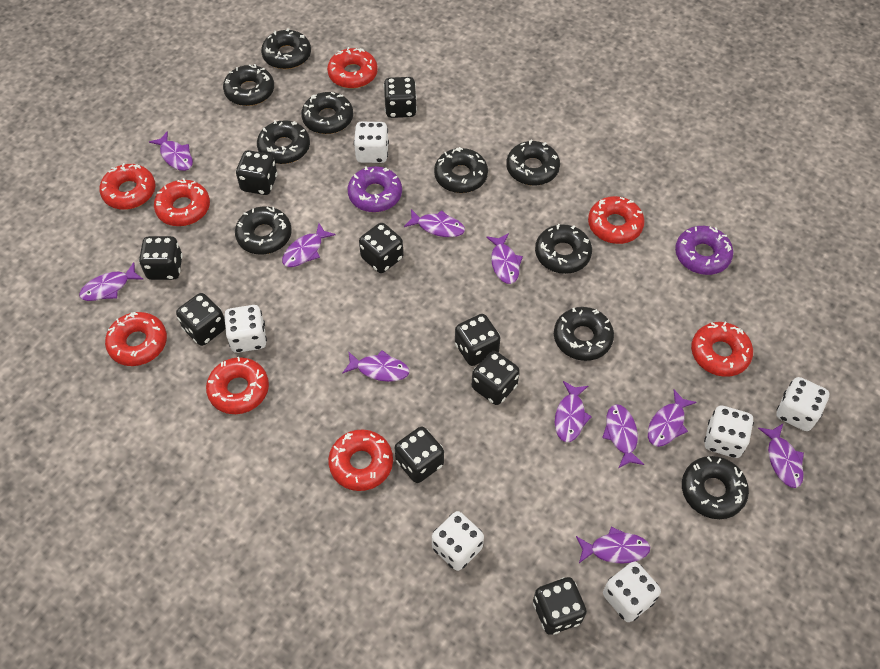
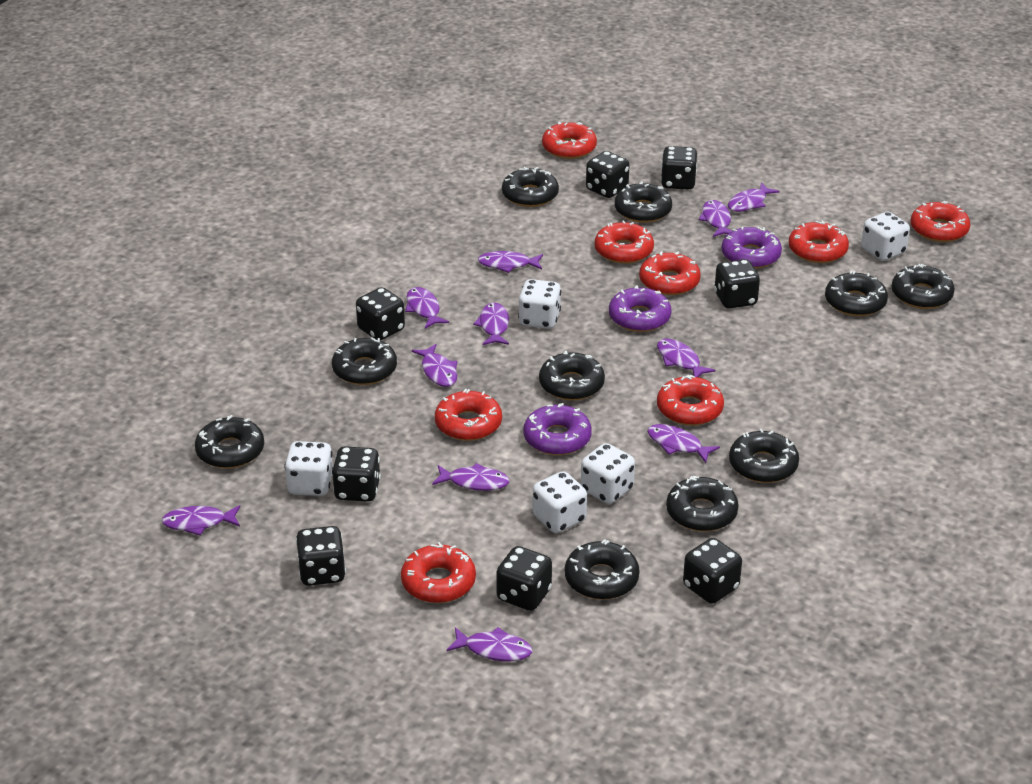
black dice: [139,236,183,280] [176,293,225,346] [236,150,277,195] [359,223,403,273] [383,77,417,118] [395,427,444,483] [455,314,500,366] [472,351,520,405] [533,577,587,635] = 9 -> [296,526,346,586] [332,447,381,502] [356,287,405,340] [496,546,552,611] [586,151,629,198] [661,146,697,190] [683,538,742,604] [714,259,760,309] = 8
purple donut: [347,166,402,212] [675,226,733,275] = 2 -> [523,403,592,455] [609,285,672,332] [722,227,782,269] = 3
white dice: [224,305,267,353] [354,122,389,163] [432,511,484,571] [603,562,661,622] [704,406,754,458] [776,377,829,431] = 6 -> [284,441,333,496] [518,279,561,329] [533,471,587,533] [581,443,635,504] [861,212,910,261] = 5

